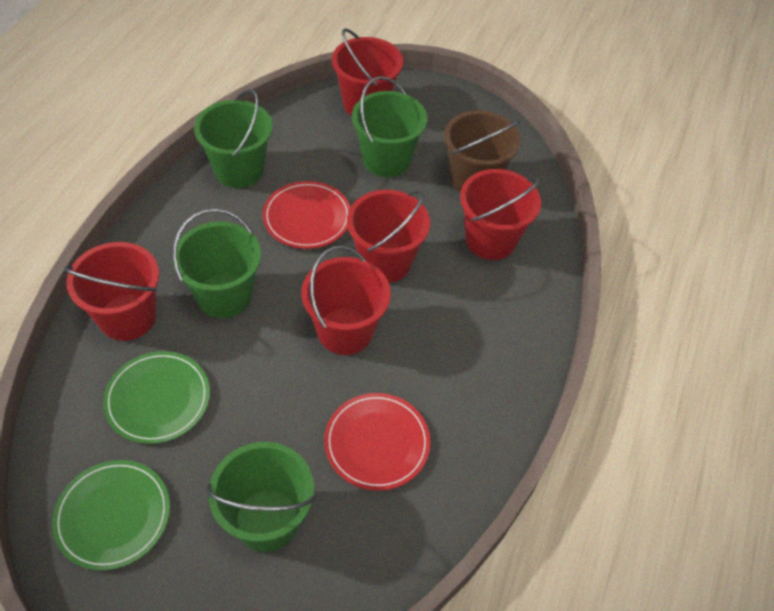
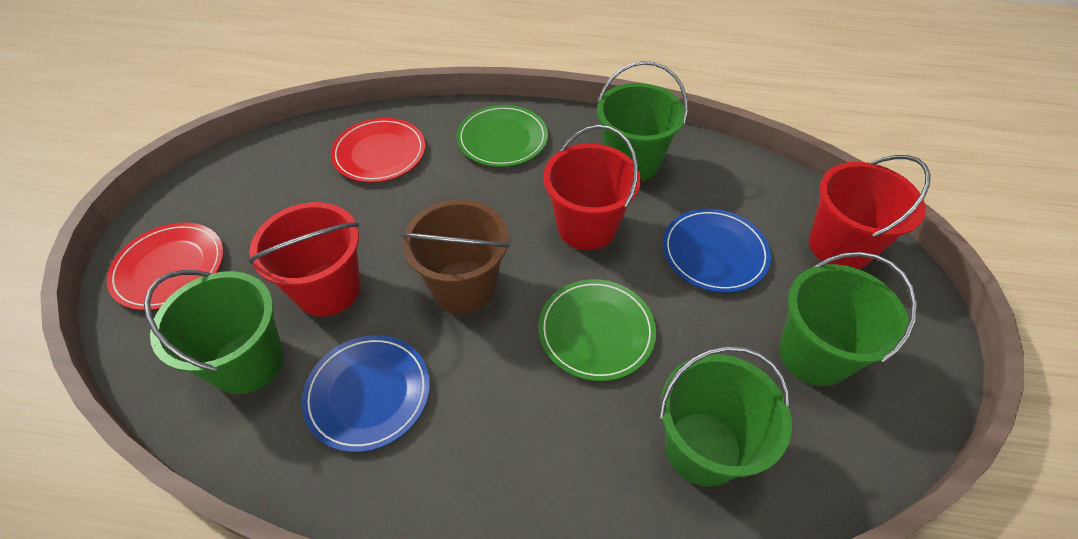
blue plate: none = 0 -> [302,335,430,452] [663,208,771,293] = 2
red bucket: [64,242,159,341] [301,246,391,355] [332,28,403,116] [347,190,430,283] [460,169,541,260] = 5 -> [248,202,360,317] [544,125,641,250] [809,155,931,269] = 3

